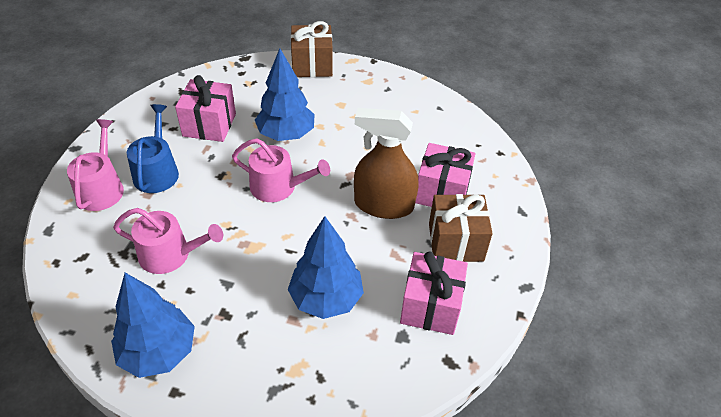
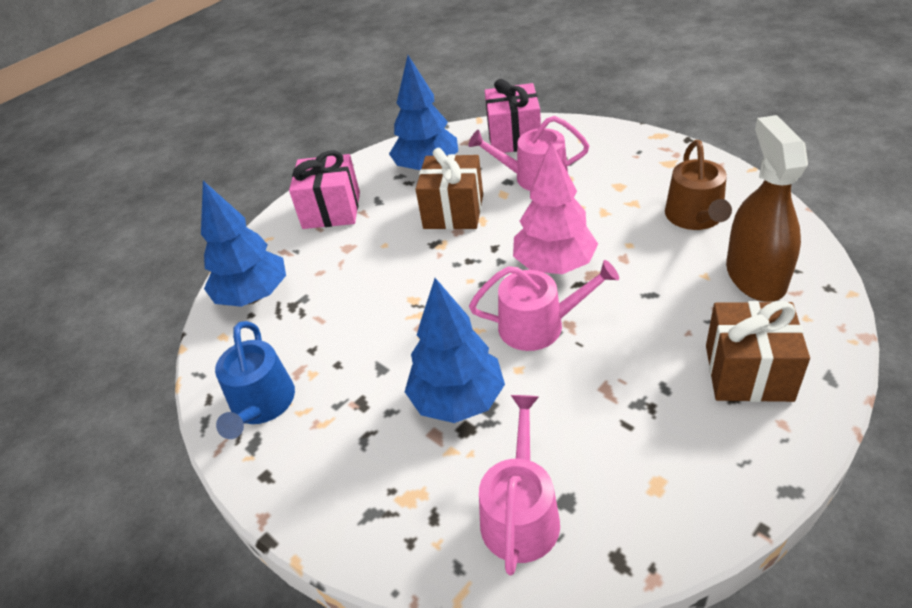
brown watering can: none = 0 -> [665,140,732,230] = 1
pink gift: [175,75,236,142] [400,251,468,335] [415,143,475,207] = 3 -> [289,150,360,229] [485,79,541,153] = 2
pink tree: none = 0 -> [513,141,598,274] = 1

